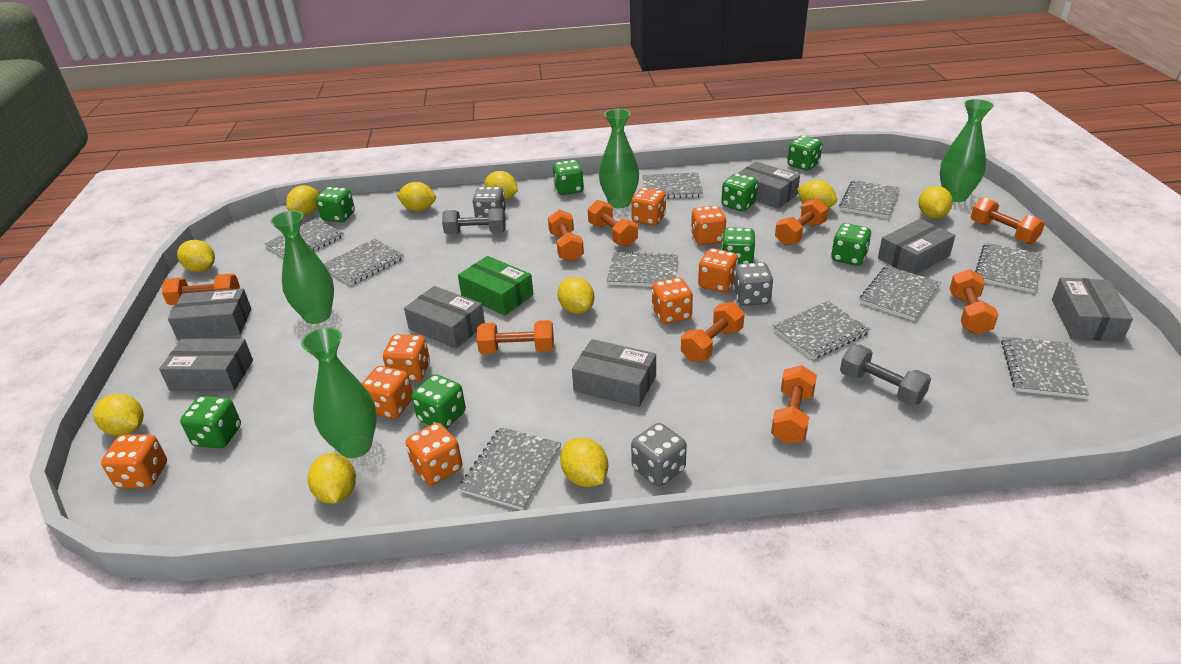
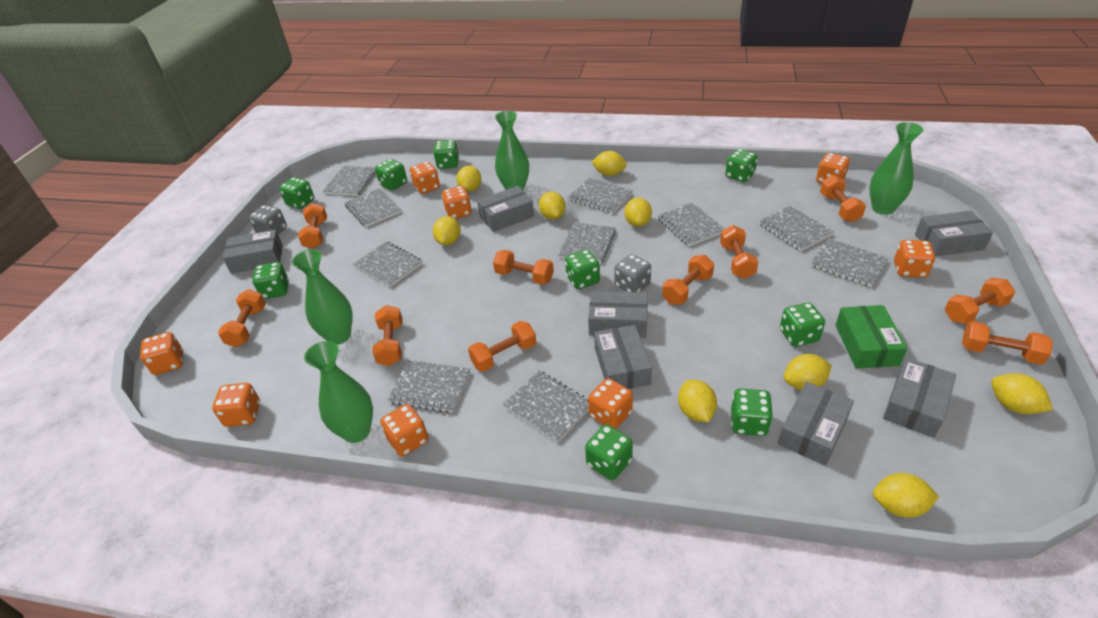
green dice: [180,396,241,448] [316,187,355,222] [412,374,466,429] [553,160,584,195] [721,173,758,211] [721,227,755,265] [787,136,823,171] [831,223,872,266] = 8 -> [252,262,289,299] [279,177,314,209] [375,159,407,191] [433,140,459,169] [565,250,600,289] [585,424,633,480] [725,149,758,182] [731,388,773,436] [780,303,825,347] = 9
grey dice: [472,187,506,217] [631,423,687,487] [733,262,773,306] = 3 -> [249,205,287,234] [614,254,651,292] = 2
grey dumbbell: [442,208,506,234] [840,345,931,406] = 2 -> none = 0
orange dumbbell: [162,273,240,305] [477,320,554,354] [548,210,584,262] [588,200,638,247] [681,302,745,362] [771,365,817,444] [775,198,828,245] [950,269,998,335] [971,197,1045,244] = 9 -> [218,289,266,347] [298,203,327,249] [372,305,403,366] [468,321,536,372] [493,250,554,285] [662,255,714,304] [720,225,758,279] [820,175,866,222] [945,278,1015,324] [962,321,1053,365] = 10
yellow lemon: [93,394,144,436] [177,240,215,272] [286,185,319,215] [308,453,356,504] [397,182,436,211] [484,171,518,200] [557,277,595,314] [560,437,608,487] [797,180,837,208] [918,186,953,219] = 10 -> [433,216,461,246] [456,166,481,192] [539,191,566,220] [592,151,627,176] [624,197,652,227] [678,380,717,422] [784,354,831,390] [873,473,939,518] [991,373,1053,414] = 9

